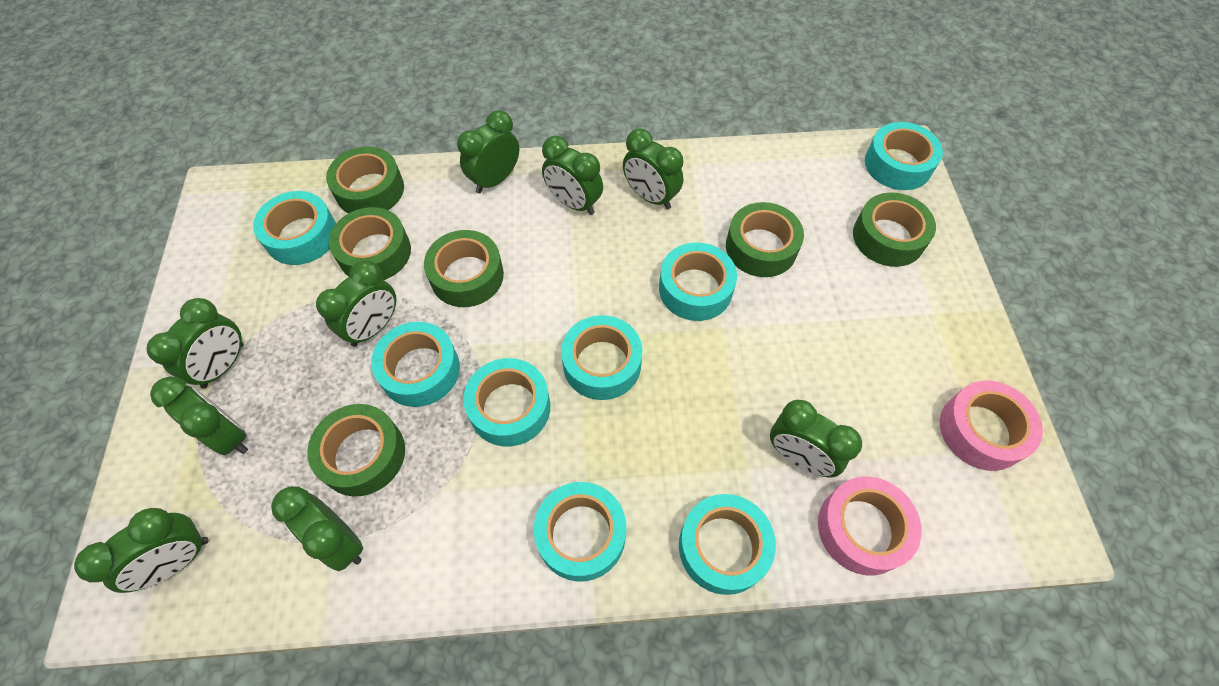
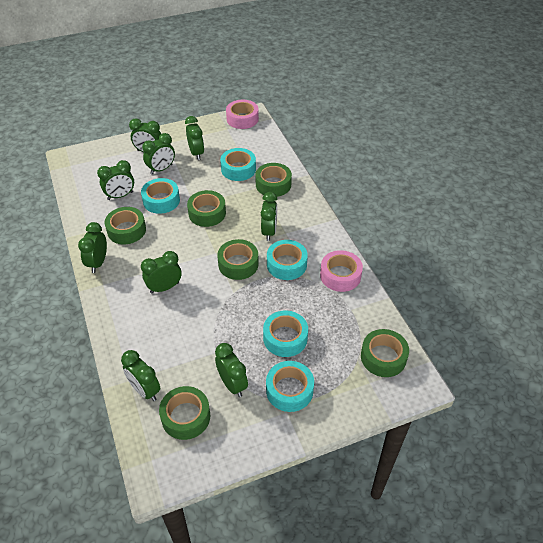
turquoise tape: [253,191,336,265] [371,322,460,407] [463,358,550,447] [534,482,626,581] [561,315,642,400] [659,243,737,321] [679,494,776,595] [865,122,943,190] = 8 -> [141,178,180,214] [220,148,256,181] [263,311,308,357] [266,361,314,412] [267,240,308,280] = 5

